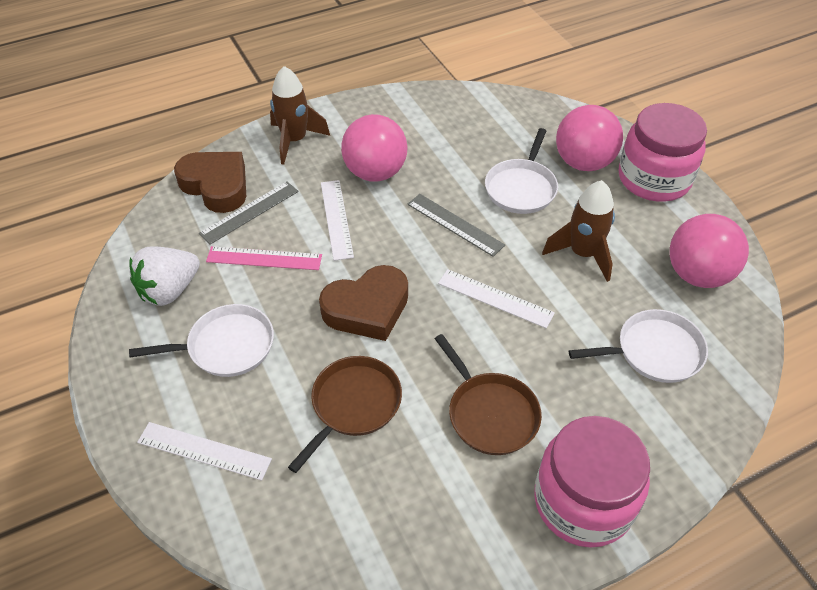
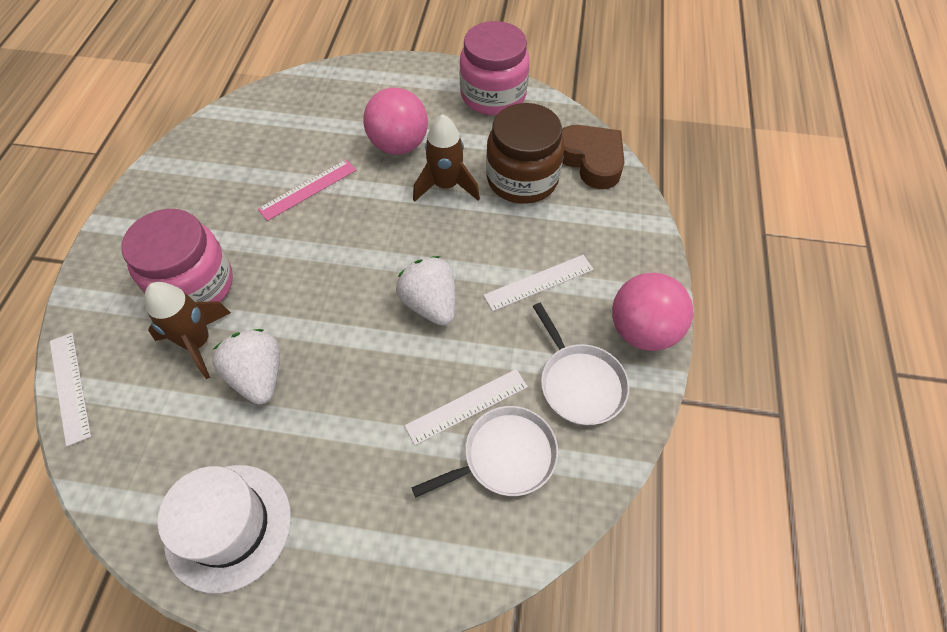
brown heart: [174,152,246,213] [319,265,408,341] = 2 -> [562,125,625,189] = 1
brown jar: none = 0 -> [486,103,564,204] = 1
brown pan: [288,356,402,473] [435,334,542,455] = 2 -> none = 0
grey ruler: [199,182,299,244] [407,194,505,257] = 2 -> none = 0
pink ball: [341,114,407,182] [556,105,623,171] [670,214,749,288] = 3 -> [363,88,428,155] [612,273,693,351] = 2
white hat: none = 0 -> [157,465,291,594] = 1
white pan: [129,304,274,377] [485,128,558,214] [569,309,708,383] = 3 -> [411,406,558,497] [533,303,629,425] = 2
white strawberry: [129,246,200,306] = 1 -> [212,329,280,405] [396,256,455,326] = 2

